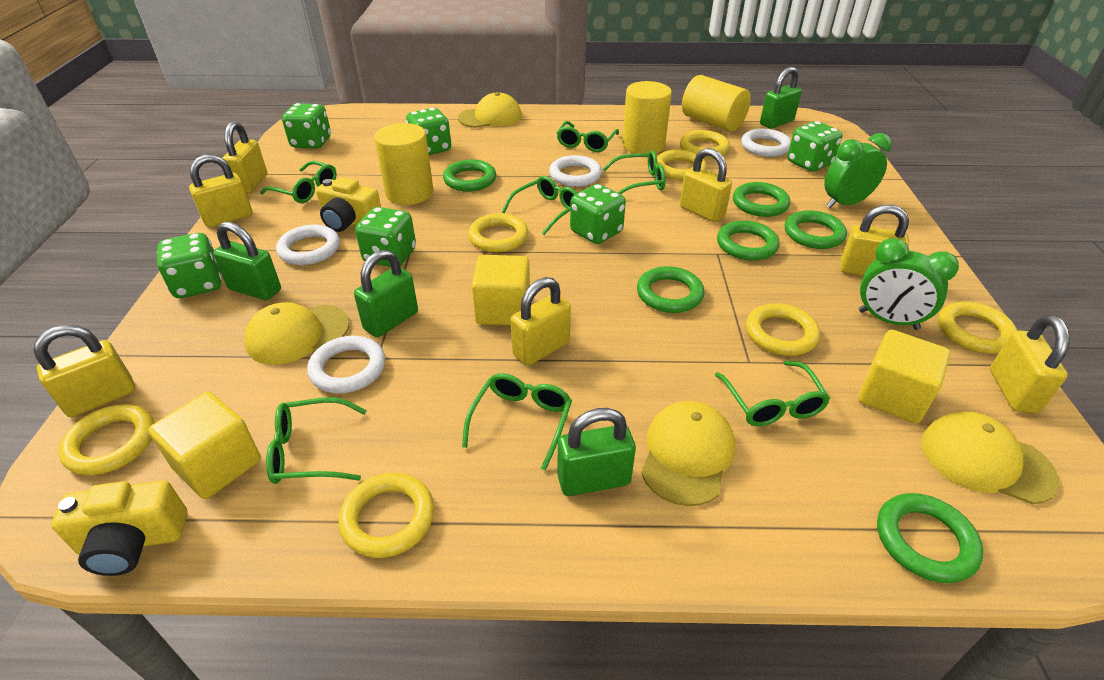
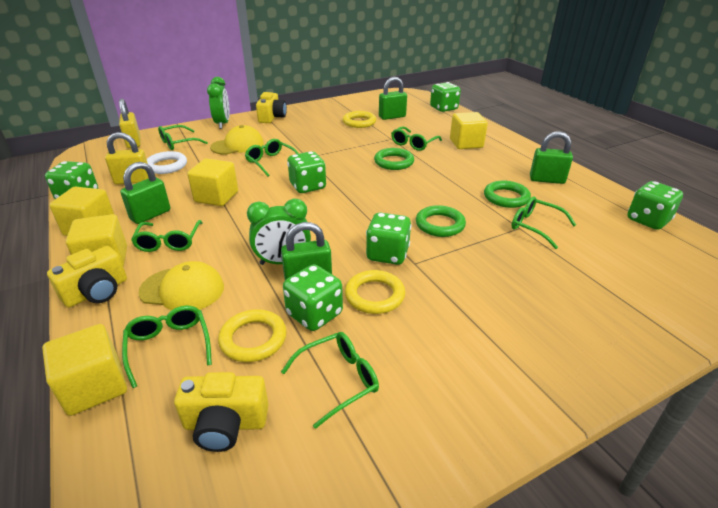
green ring: [443,160,496,192] [637,266,704,313] [717,221,780,261] [733,182,790,217] [785,210,847,249] [877,493,983,583] = 6 -> [374,148,414,170] [416,205,466,237] [484,181,531,208] = 3
white ring: [276,225,340,265] [307,336,385,393] [549,155,602,187] [741,129,791,157] = 4 -> [147,151,187,174] = 1
yellow camera: [51,481,188,576] [316,177,381,232] = 2 -> [47,246,127,307] [174,372,269,452] [256,92,287,123] = 3
yellow cap: [244,302,350,365] [458,92,522,128] [641,401,735,506] [921,412,1060,504] = 4 -> [138,261,224,310] [210,125,264,155] = 2
yellow cube: [148,392,261,499] [472,255,530,325] [859,330,950,424] = 3 -> [42,324,127,416] [49,187,114,236] [66,214,127,266] [187,158,238,206] [450,112,488,149] = 5
yellow cylinder: [374,123,434,205] [622,81,672,154] [682,75,751,132] = 3 -> none = 0
yellow padlock: [33,325,135,417] [189,154,252,228] [223,121,267,194] [511,277,571,366] [680,148,732,222] [840,205,909,276] [990,315,1070,413] = 7 -> [105,132,149,185] [119,98,141,148] = 2
yellow ring: [59,405,154,475] [339,473,434,558] [468,213,528,252] [657,150,707,180] [680,130,730,158] [746,303,820,356] [938,302,1018,354] = 7 -> [218,309,287,362] [343,111,377,128] [345,270,405,314] = 3

